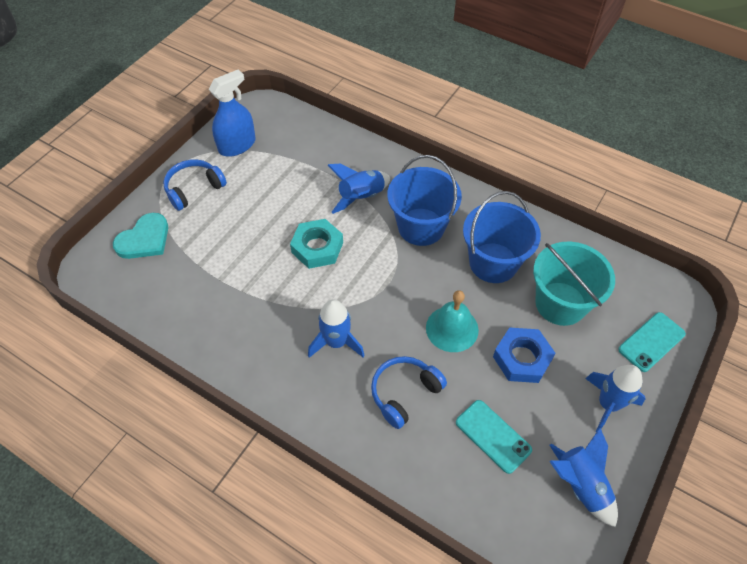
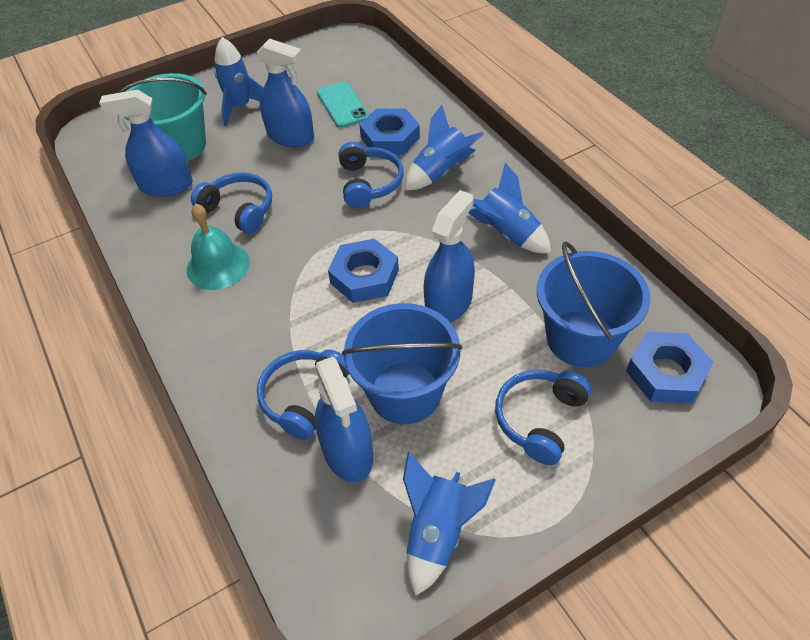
blue headphones: [163,159,227,211] [371,356,447,429] = 2 -> [191,172,272,234] [257,349,349,440] [338,142,403,208] [495,370,592,465] = 4
blue nut: [493,328,555,383] = 1 -> [328,239,399,303] [359,108,420,155] [626,332,714,404] = 3
blue spray bottle: [209,70,256,157] = 1 -> [99,90,193,197] [257,38,314,147] [315,356,373,482] [424,190,475,323] = 4
turquoise heart: [113,213,168,259] = 1 -> none = 0
turquoise nut: [290,219,343,269] = 1 -> none = 0
turquoise phone: [456,400,532,474] [618,312,686,372] = 2 -> [317,82,369,128] = 1

